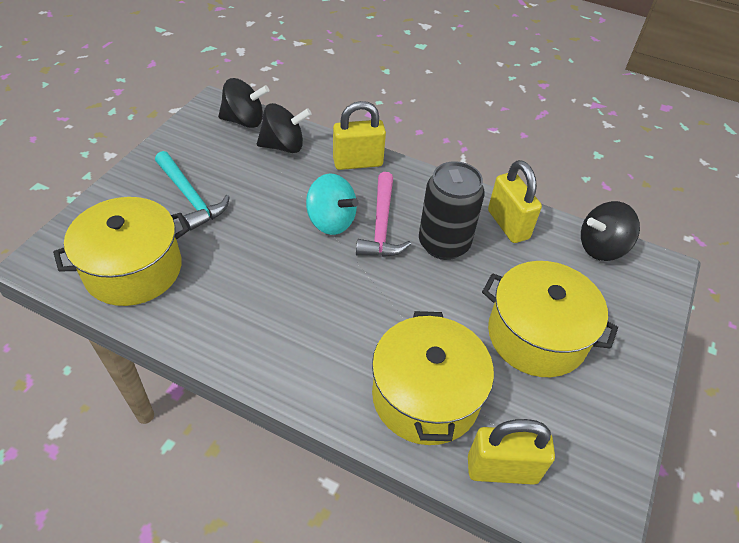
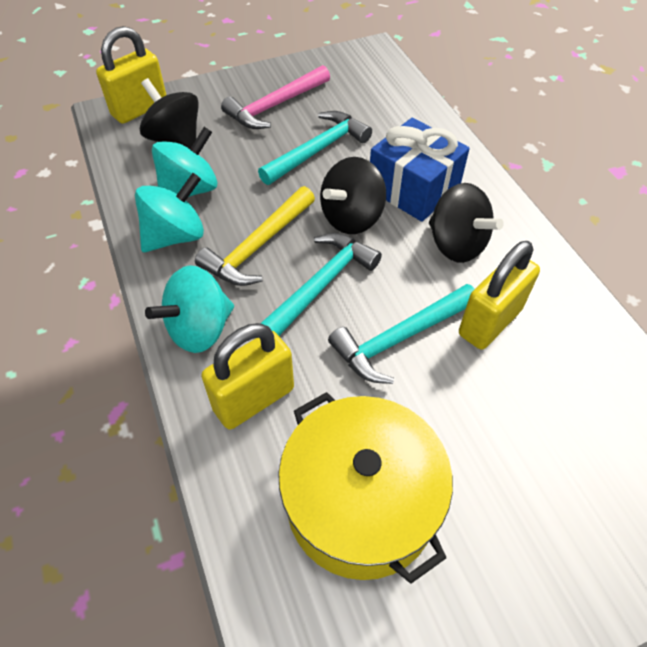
black can: [419,161,485,260] = 1 -> none = 0
blue gift: none = 0 -> [370,118,470,222] = 1
turquoise hammer: [155,151,230,231] = 1 -> [258,111,372,185] [260,233,382,336] [328,284,474,384] = 3
turquoise spinning top: [306,174,359,235] = 1 -> [135,173,204,252] [145,265,234,353] [152,127,217,197] = 3
yellow hammer: none = 0 -> [195,186,315,286] = 1
yellow pot: [53,197,189,306] [372,311,494,445] [482,261,618,377] = 3 -> [278,392,453,584] = 1

